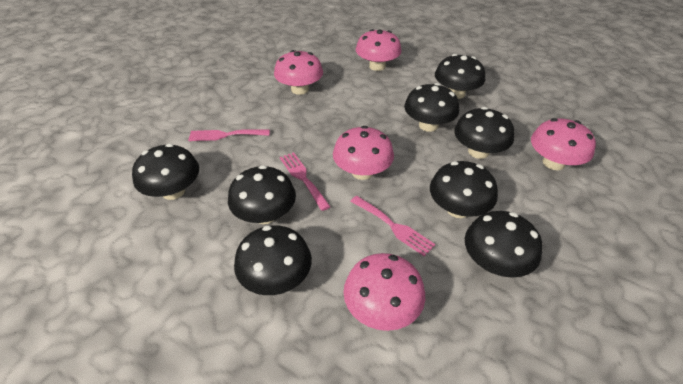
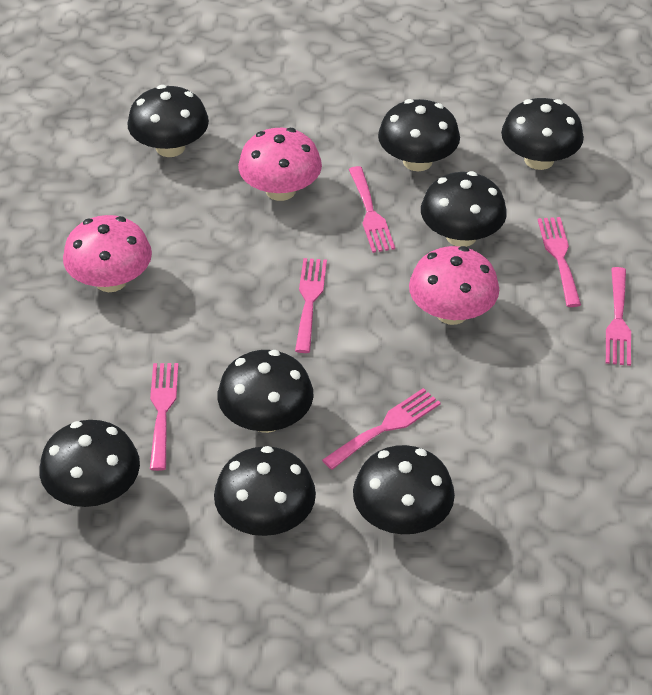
pink fork: [188,129,270,141] [280,152,331,211] [350,196,436,256] = 3 -> [150,363,178,471] [295,258,327,353] [322,388,441,470] [349,166,395,253] [538,217,581,307] [606,267,631,366] = 6
pink mushroom: [274,50,323,95] [333,126,394,180] [343,253,425,331] [356,29,402,71] [531,118,596,170] = 5 -> [63,215,152,292] [238,128,322,201] [409,246,499,325] = 3

